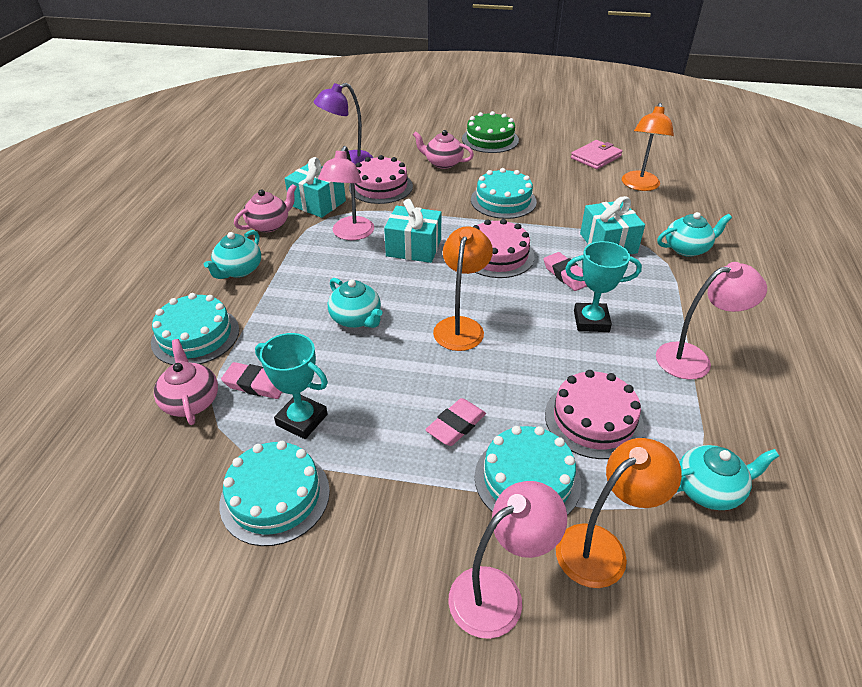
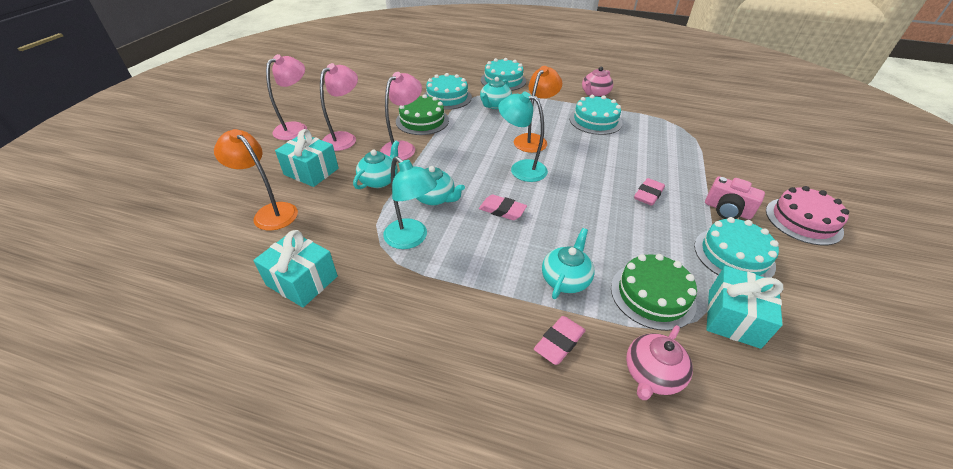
green cake: [462,111,519,153] = 1 -> [396,94,449,135] [611,254,697,331] = 2
orange lamp: [433,226,493,351] [556,438,682,588] [622,103,674,191] = 3 -> [214,129,298,230] [514,66,562,153] = 2
pink cake: [349,155,413,204] [473,219,534,278] [545,370,644,459] = 3 -> [766,186,849,245] = 1
pink camera: none = 0 -> [705,176,765,220] = 1
pink teapot: [154,339,218,425] [234,184,297,232] [413,130,474,169] = 3 -> [582,67,613,97] [626,325,693,400] = 2
pink wallet: [571,140,623,169] = 1 -> none = 0
purple lamp: [314,83,373,165] = 1 -> none = 0
turquoise lamp: none = 0 -> [383,156,437,249] [498,92,548,182] = 2
turquoise trophy: [255,333,328,439] [565,241,642,332] = 2 -> none = 0

